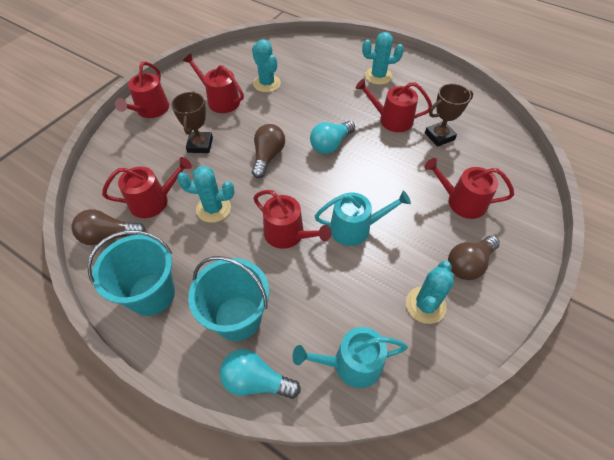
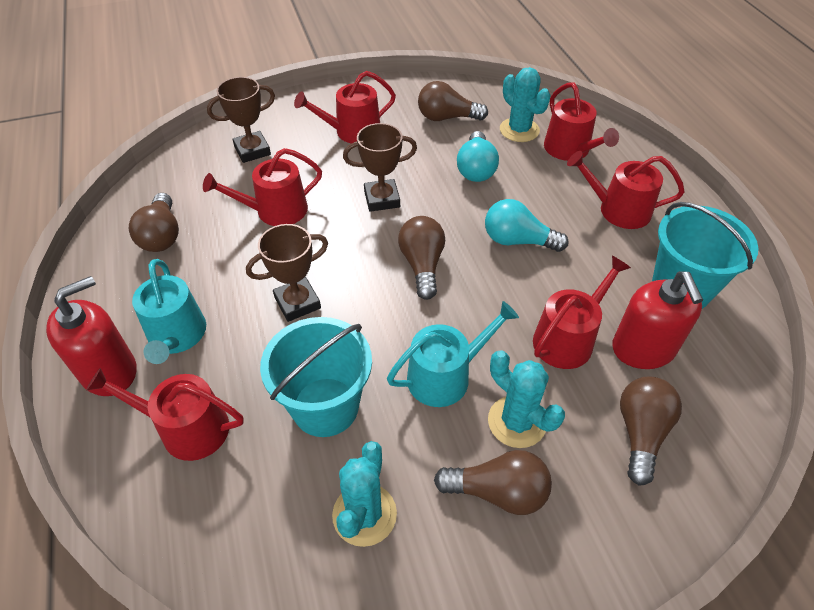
brown light bulb: [71,209,146,245] [252,124,285,178] [448,236,500,280] = 3 -> [129,193,179,252] [398,216,445,300] [418,81,488,121] [434,450,552,515] [620,377,682,486] = 5
brown trophy: [171,91,213,153] [425,83,473,147] = 2 -> [207,77,275,163] [246,224,328,322] [343,123,417,212] = 3
red soap dispenser: none = 0 -> [46,276,137,396] [612,271,703,369] = 2
turquoise cactus: [177,166,234,223] [252,39,281,92] [362,32,404,85] [406,261,454,324] = 4 -> [332,441,397,547] [488,350,565,448] [500,67,551,142] = 3

